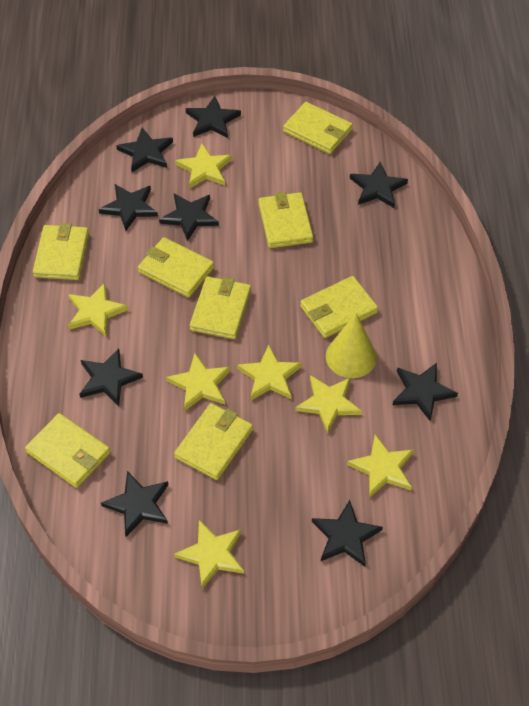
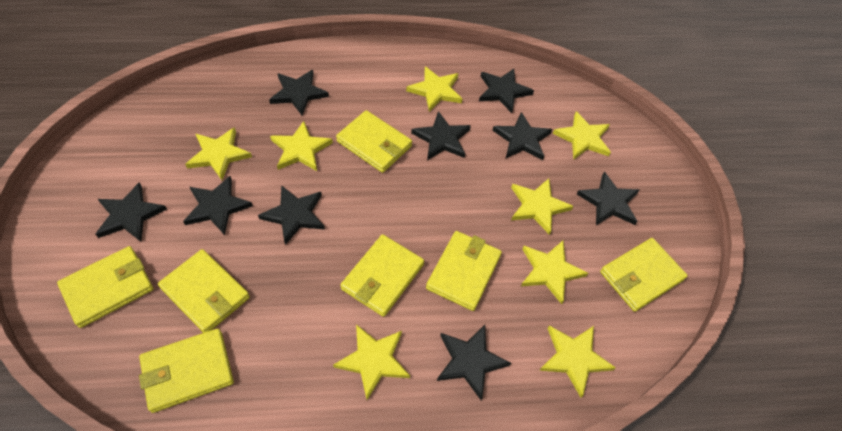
yellow cone: [326,313,377,378] = 1 -> none = 0
yellow star: [68,283,129,336] [166,353,231,411] [174,520,244,589] [175,143,232,189] [237,345,302,400] [295,375,362,434] [347,435,414,498] = 7 -> [185,127,252,180] [270,121,333,171] [333,324,410,400] [406,66,462,112] [511,178,573,235] [521,241,588,304] [539,326,616,398] [553,111,611,160] = 8
yellow wallet: [25,413,110,488] [33,223,89,280] [138,237,214,298] [174,403,253,480] [190,276,251,339] [259,192,313,248] [283,102,353,154] [300,276,378,338] = 8 -> [57,246,153,328] [139,329,234,413] [158,249,250,333] [336,110,412,173] [340,234,424,317] [426,231,502,311] [600,238,688,312] = 7

